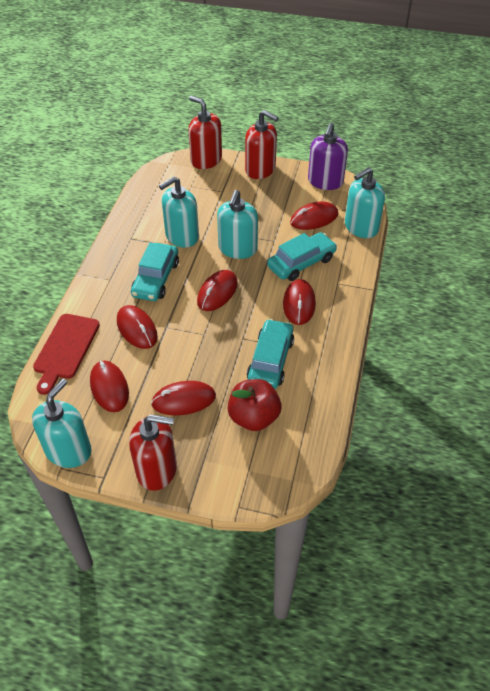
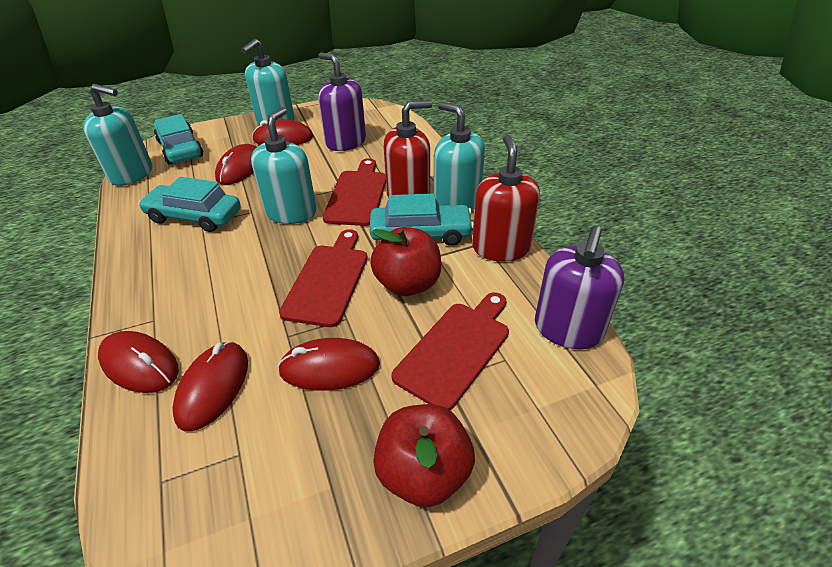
purple soap dispenser: [308,123,348,190] = 1 -> [318,52,366,151] [535,226,624,349] = 2
red apple: [228,379,281,431] = 1 -> [370,227,442,296] [373,404,475,507] = 2
red cutting board: [33,314,100,395] = 1 -> [279,229,368,327] [323,158,386,226] [392,292,509,410] = 3
red mouse: [90,360,129,412] [117,305,158,349] [151,381,216,416] [197,270,238,311] [283,279,316,325] [290,201,338,230] = 6 -> [98,331,179,393] [172,341,248,431] [215,144,257,185] [252,119,313,145] [278,338,380,391] = 5
red soap dispenser: [129,415,177,491] [188,96,222,169] [245,110,279,179] = 3 -> [384,100,432,196] [472,135,540,262] = 2

